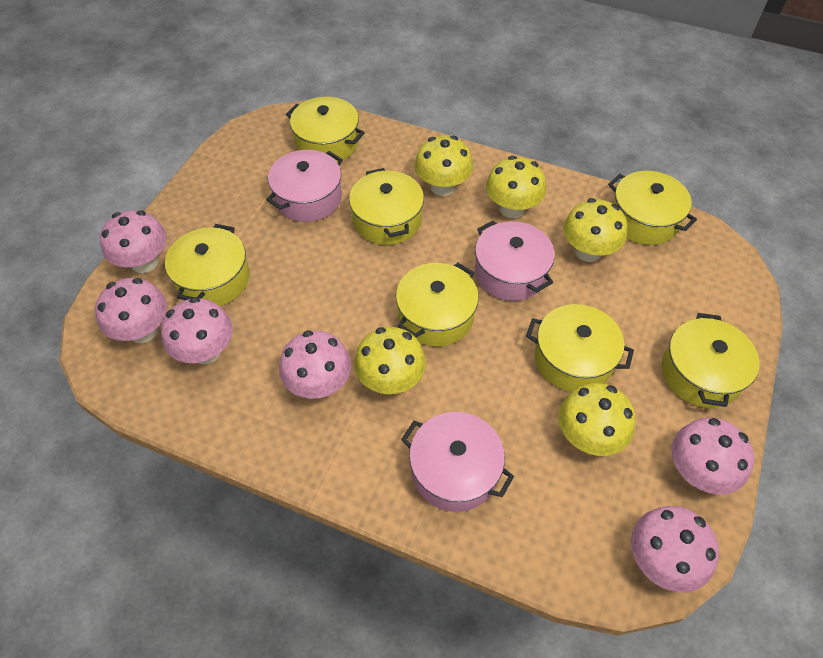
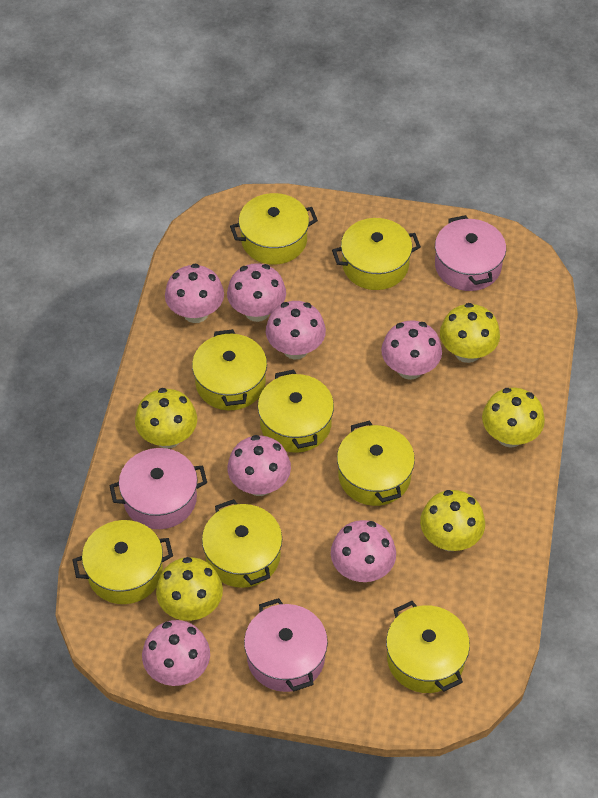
pink mushroom: [95,278,167,343] [100,210,167,273] [161,297,233,364] [279,331,351,399] [631,506,719,593] [672,418,755,495] = 6 -> [142,620,210,686] [165,264,224,323] [227,263,286,322] [227,435,291,496] [266,301,326,360] [331,520,396,582] [381,320,442,380] = 7
yellow pot: [165,224,250,306] [286,97,365,162] [349,168,424,245] [396,263,479,347] [526,304,634,392] [608,171,697,245] [661,313,759,408] = 7 -> [72,520,173,604] [192,329,267,410] [202,499,282,588] [230,193,318,264] [258,370,334,453] [332,218,421,290] [337,420,415,506] [386,601,470,693] = 8

